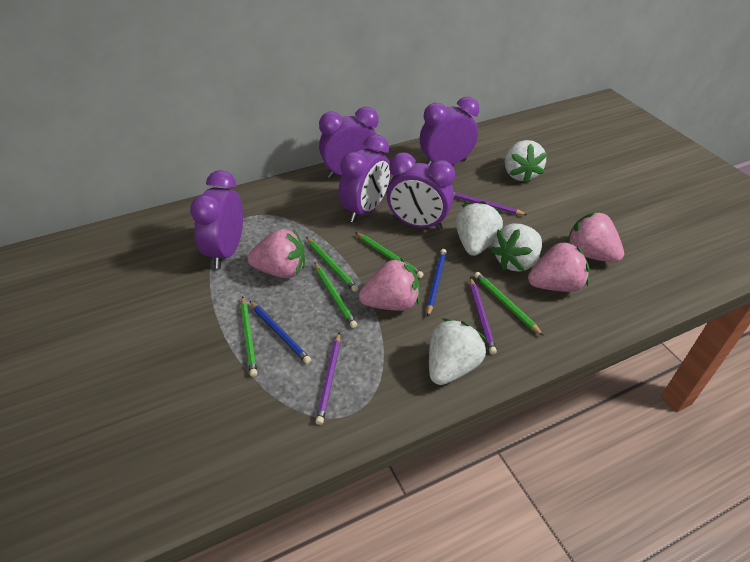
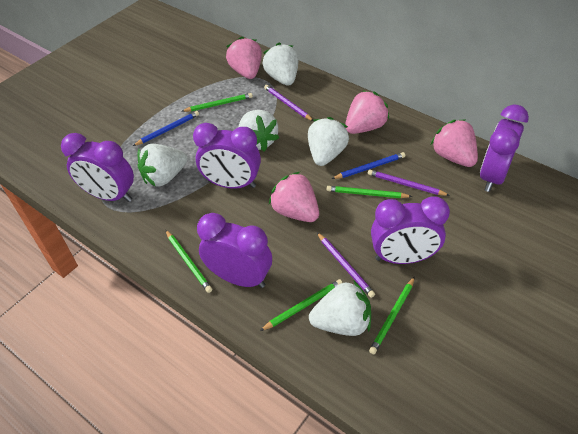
white strawberry: [429,318,486,385] [456,201,503,256] [490,223,542,272] [505,140,547,184] = 4 -> [137,144,187,187] [239,110,279,152] [263,43,298,86] [308,117,349,166] [309,280,371,336] = 5

